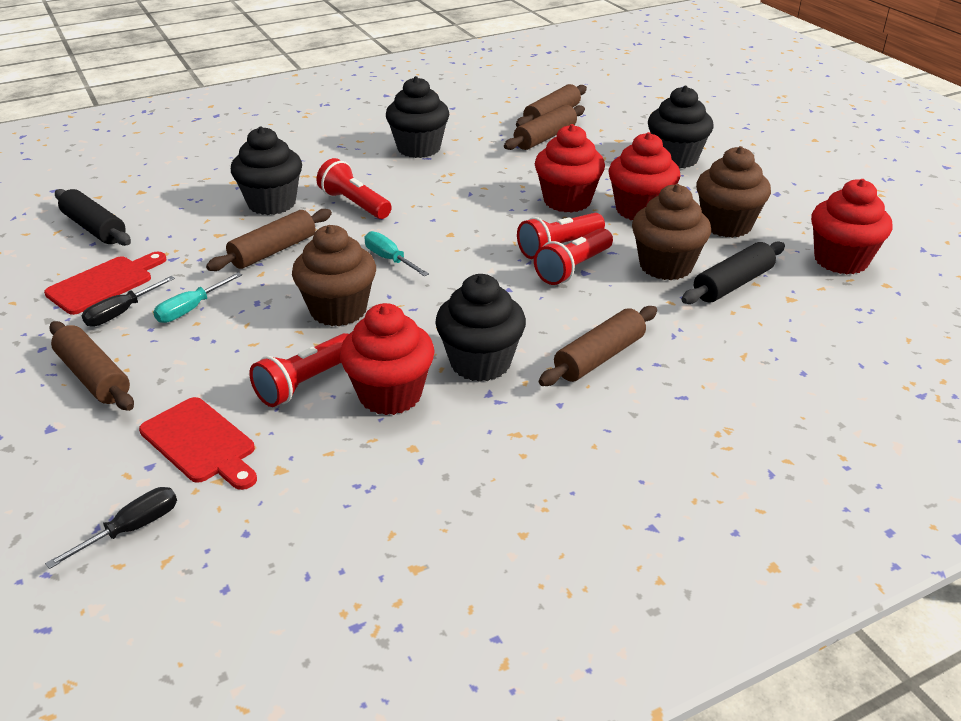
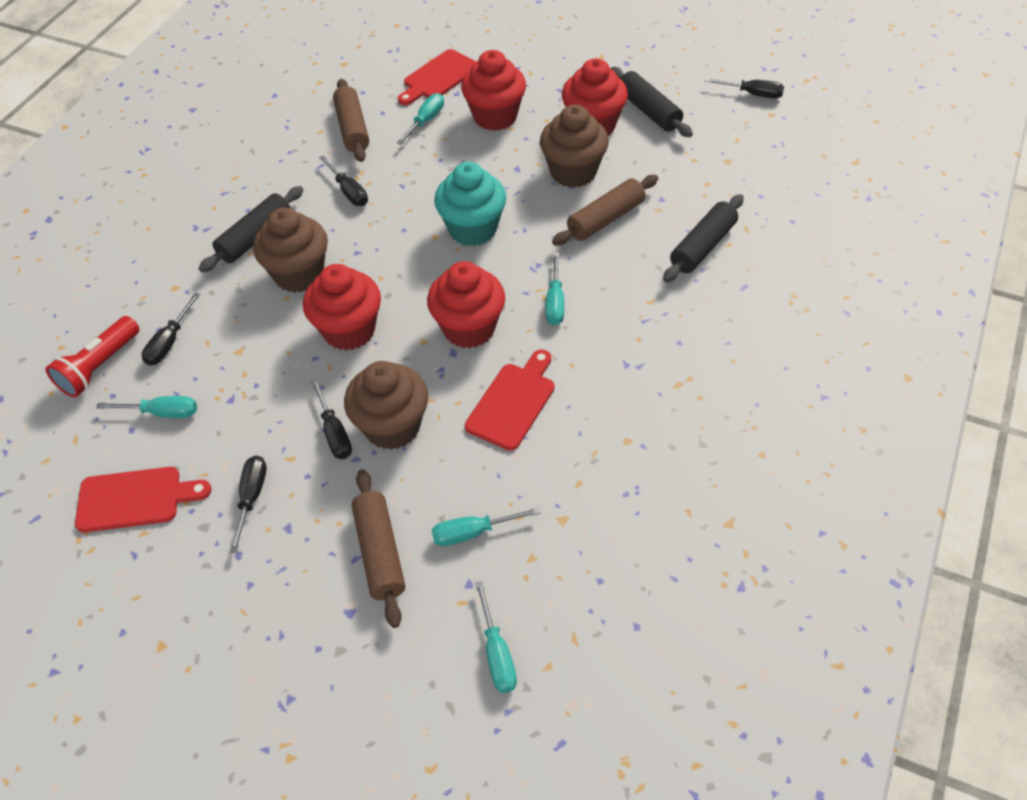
black cupcake: [231,126,302,215] [386,76,449,158] [435,274,526,382] [648,86,714,169] = 4 -> none = 0
black rolling pin: [55,189,131,246] [682,241,785,304] = 2 -> [199,186,303,273] [610,67,693,137] [663,194,744,283] = 3
black screwdriver: [45,487,177,569] [82,276,175,327] = 2 -> [142,293,200,366] [230,456,267,553] [311,379,352,459] [319,156,368,206] [704,78,784,99] = 5
brown rolling pin: [49,321,134,411] [206,209,332,271] [504,105,585,150] [516,84,587,127] [539,306,657,386] = 5 -> [333,79,369,162] [351,469,405,628] [552,175,658,246] = 3
red cutting board: [44,251,166,315] [139,397,257,490] = 2 -> [75,467,212,533] [398,49,476,105] [465,349,555,451] = 3
red flashlight: [249,333,349,407] [317,158,392,219] [517,213,605,259] [534,228,613,285] = 4 -> [46,316,139,397] = 1
turquoise cupcake: none = 0 -> [434,162,506,246] = 1
turquoise screwdriver: [153,272,242,323] [365,231,429,276] = 2 -> [96,396,197,418] [397,93,444,145] [432,507,540,546] [475,581,517,693] [545,253,564,326] = 5

